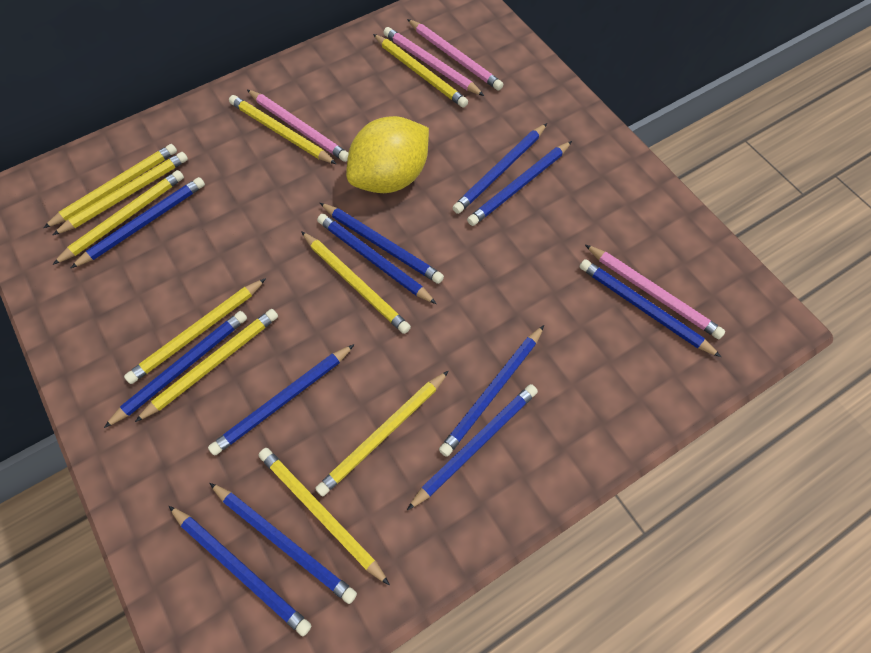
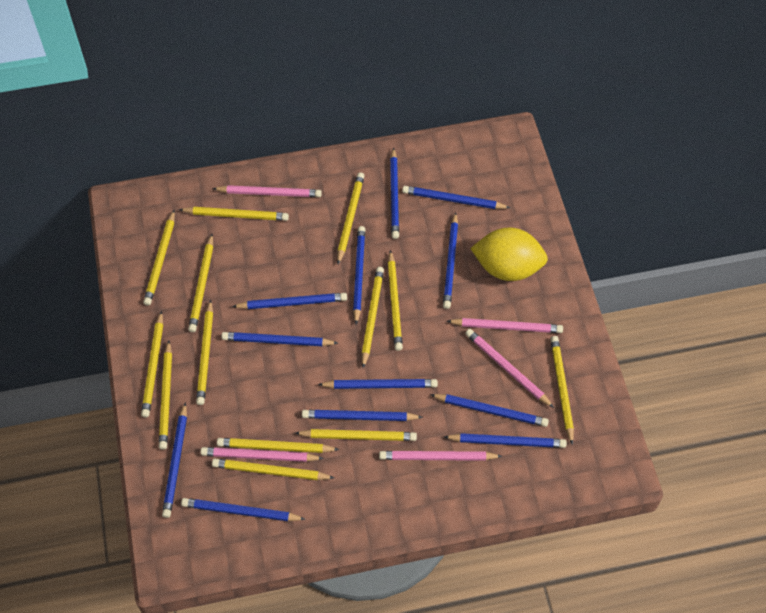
pink pencil: [247,90,348,162] [383,27,484,96] [407,19,503,90] [585,245,725,339] = 4 -> [200,447,324,462] [212,185,322,197] [379,451,502,461] [447,318,563,333] [465,329,554,408] = 5
yellow pencil: [43,144,177,228] [52,170,184,265] [53,152,188,235] [124,278,266,384] [135,309,278,422] [229,95,336,164] [258,448,390,585] [301,231,411,334] [315,371,449,497] [373,34,468,108] = 10 -> [141,311,163,417] [143,210,175,306] [159,340,172,450] [179,207,289,221] [188,234,213,332] [196,299,213,405] [212,459,334,480] [217,438,340,453] [295,429,417,441] [337,173,364,264] [361,267,384,368] [388,250,403,351] [550,336,574,445] = 13

